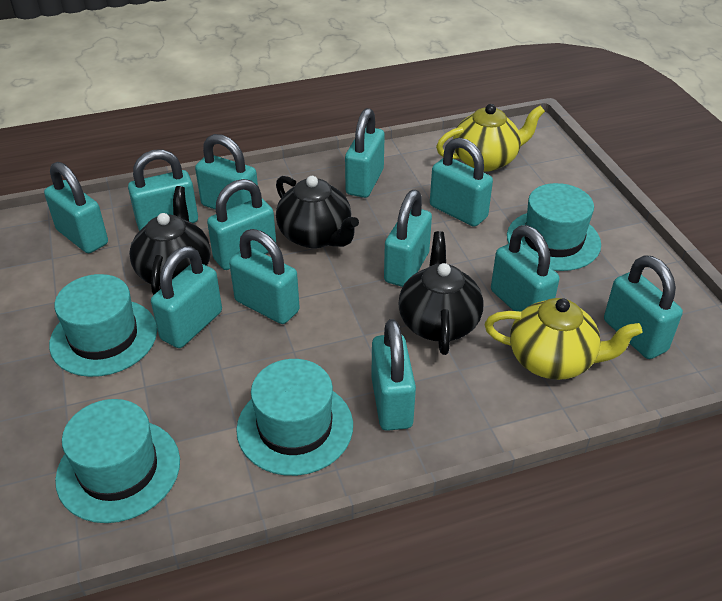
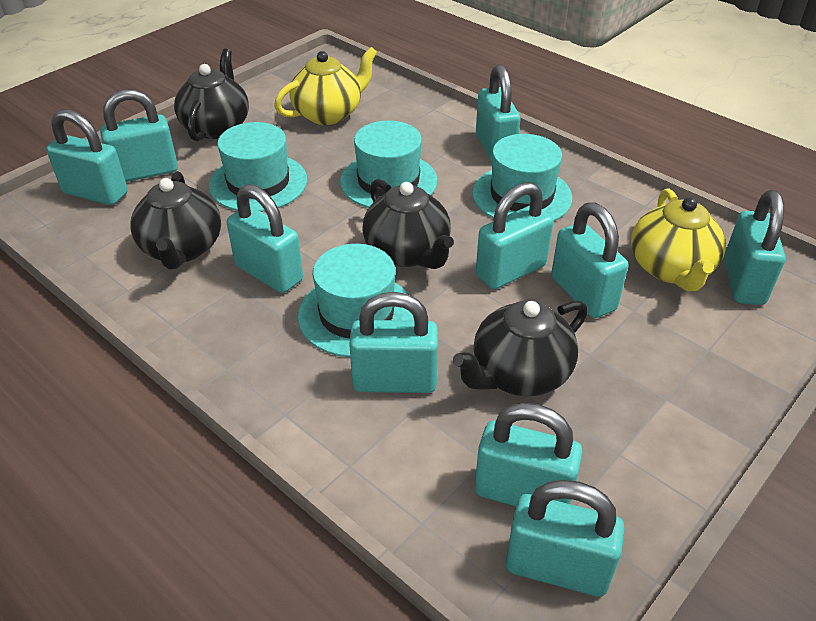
black teapot: [129,186,211,295] [276,176,359,248] [398,231,483,355] = 3 -> [130,171,221,269] [174,49,249,141] [362,179,454,269] [453,300,588,396] = 4
turquoise padlock: [44,162,108,253] [128,149,198,231] [151,246,222,348] [195,134,258,210] [207,179,276,270] [229,229,300,324] [345,108,385,198] [371,319,416,431] [384,190,432,287] [430,138,493,227] [491,225,559,311] [604,255,683,359] = 12 -> [46,109,128,205] [100,89,178,182] [227,184,303,293] [349,292,438,393] [475,403,583,506] [476,64,520,162] [476,182,553,289] [506,480,625,597] [551,202,628,318] [724,190,785,305] = 10

